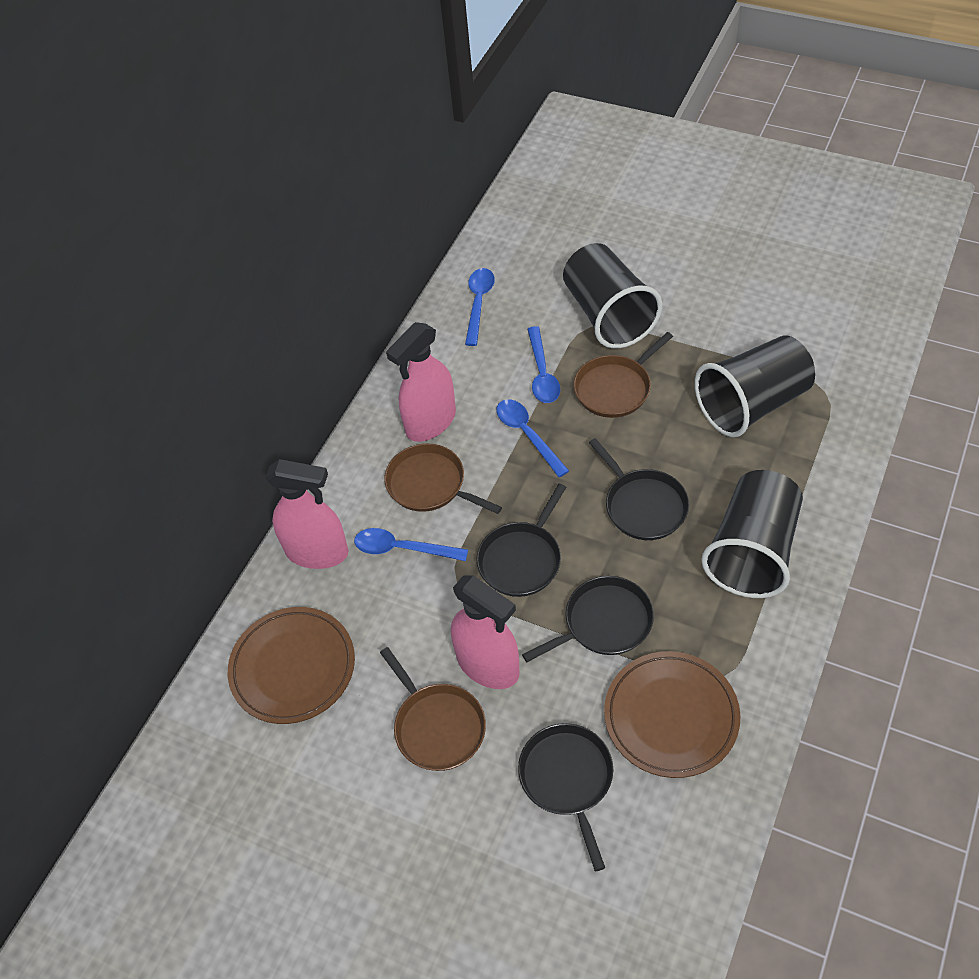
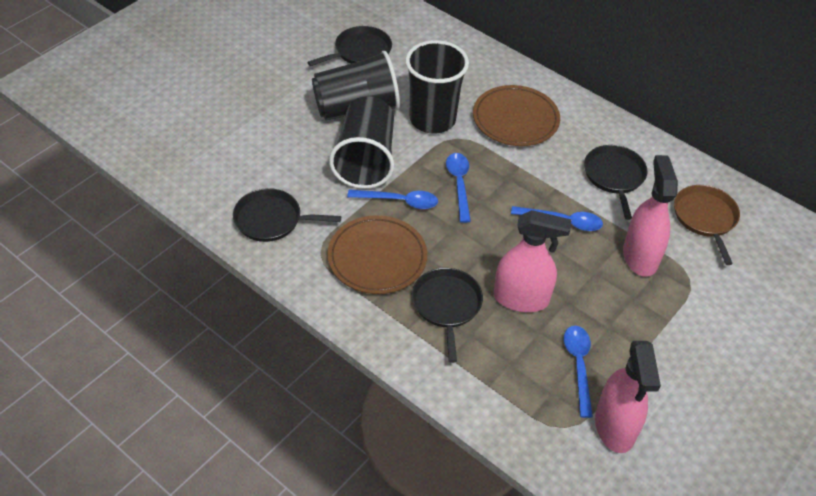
brown pan: [380,647,486,771] [385,444,502,514] [574,332,673,418] = 3 -> [674,185,740,265] = 1

